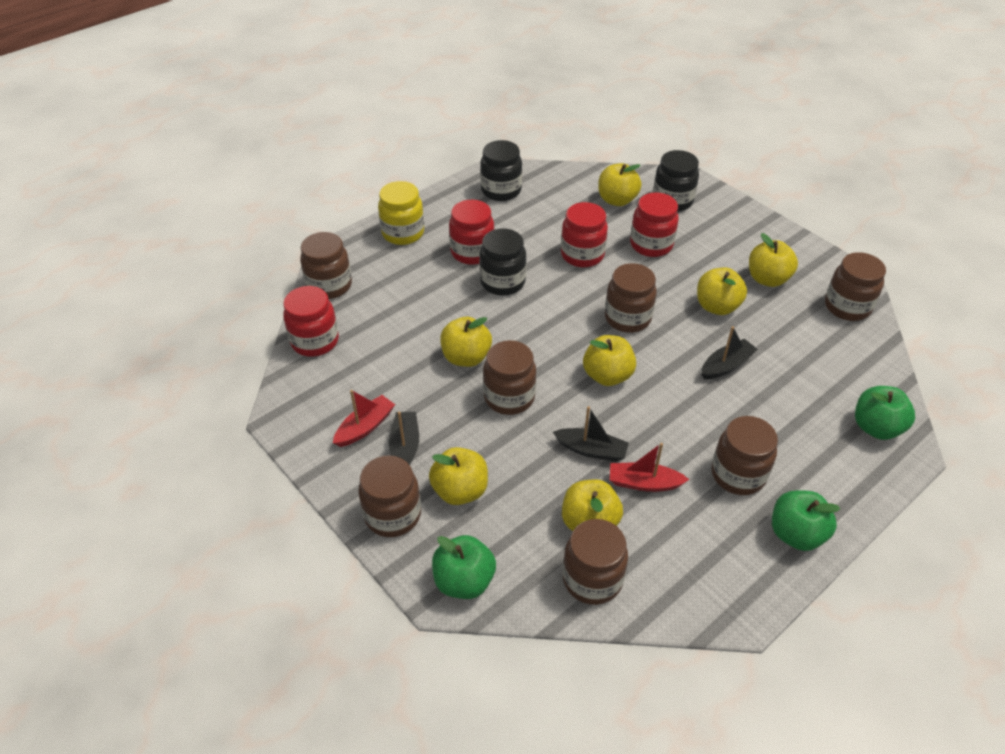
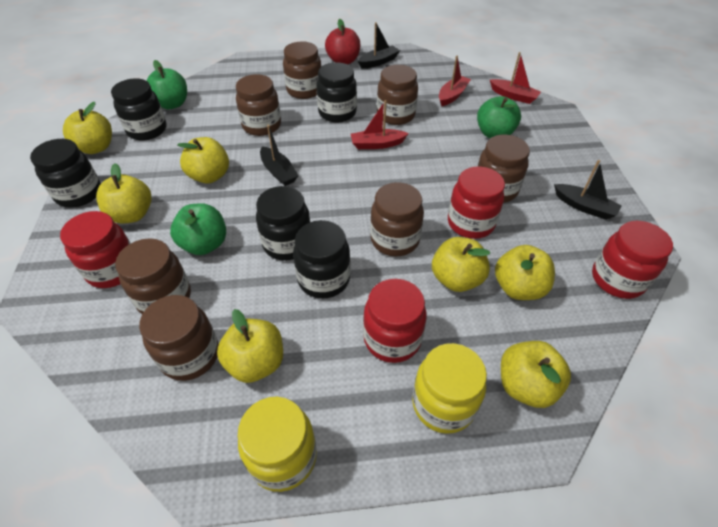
black jar: [479,229,526,296] [480,140,522,201] [653,150,699,212] = 3 -> [30,139,101,208] [111,78,167,141] [256,186,310,261] [293,220,351,299] [316,62,357,123] = 5
red apple: none = 0 -> [325,19,360,64] = 1
red boat: [333,390,395,447] [610,443,689,492] = 2 -> [351,100,409,149] [439,56,471,106] [490,52,541,104] = 3
yellow jar: [378,181,424,245] = 1 -> [238,397,317,492] [412,343,487,434] = 2

